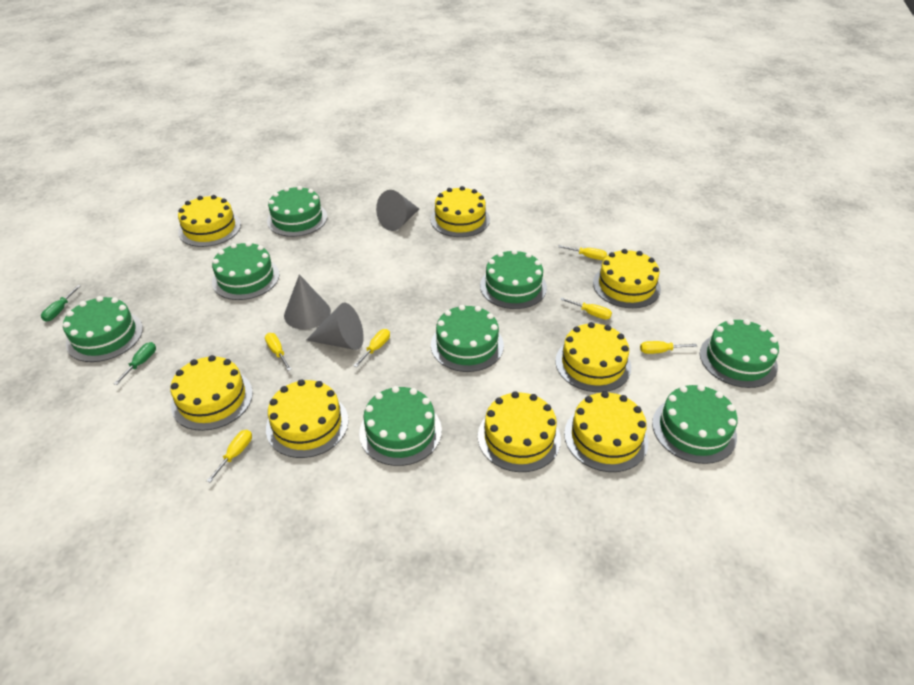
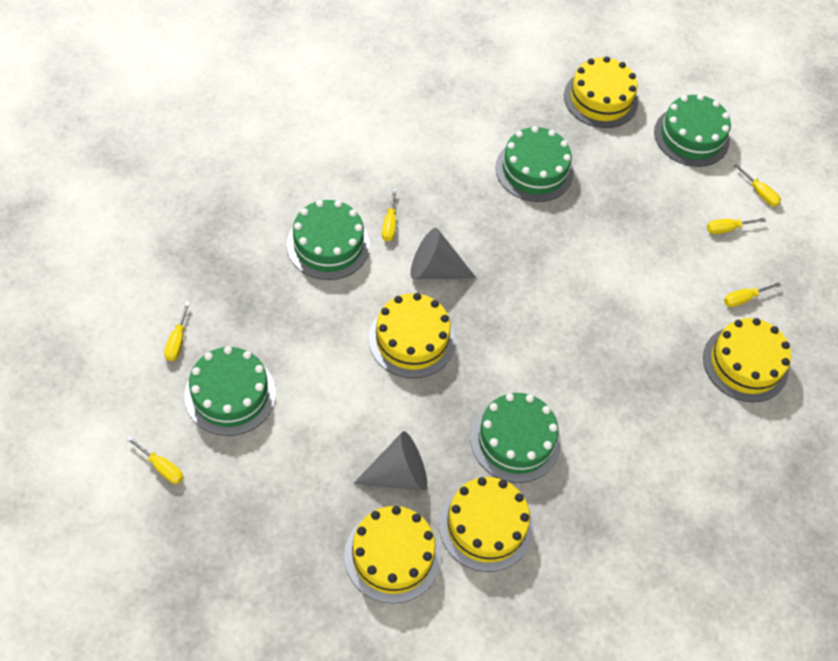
green cake: [63,296,143,362] [212,242,279,300] [267,186,327,237] [359,386,442,466] [431,305,504,372] [480,249,547,309] [652,384,738,464] [700,319,779,388] = 8 -> [184,346,276,436] [287,200,370,280] [471,393,561,483] [496,126,574,202] [654,94,731,167] = 5
green screwdriver: [41,285,81,321] [114,342,156,385] = 2 -> none = 0
grey cone: [284,274,331,329] [306,302,364,350] [376,190,419,231] = 3 -> [353,431,427,490] [411,228,476,279] = 2
yellow cake: [170,355,253,431] [178,195,241,247] [266,379,349,458] [430,186,490,237] [478,391,561,472] [555,322,631,392] [564,391,648,472] [593,249,661,308] = 8 -> [344,506,441,604] [369,293,455,378] [439,477,533,572] [564,56,638,128] [703,318,791,402] = 5

